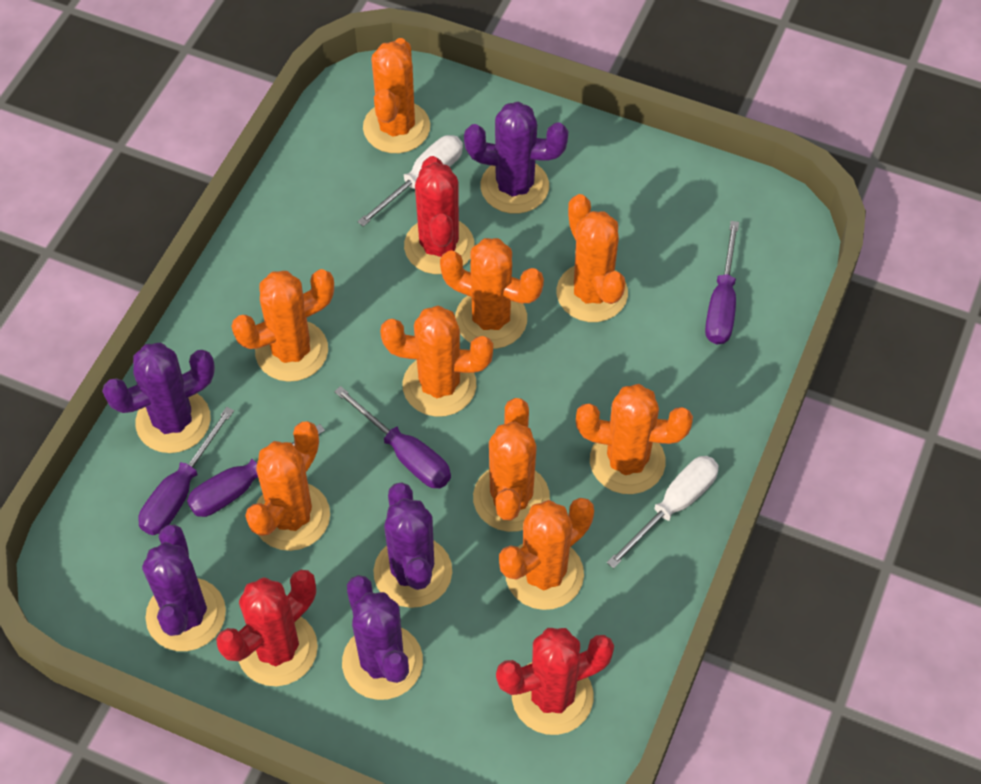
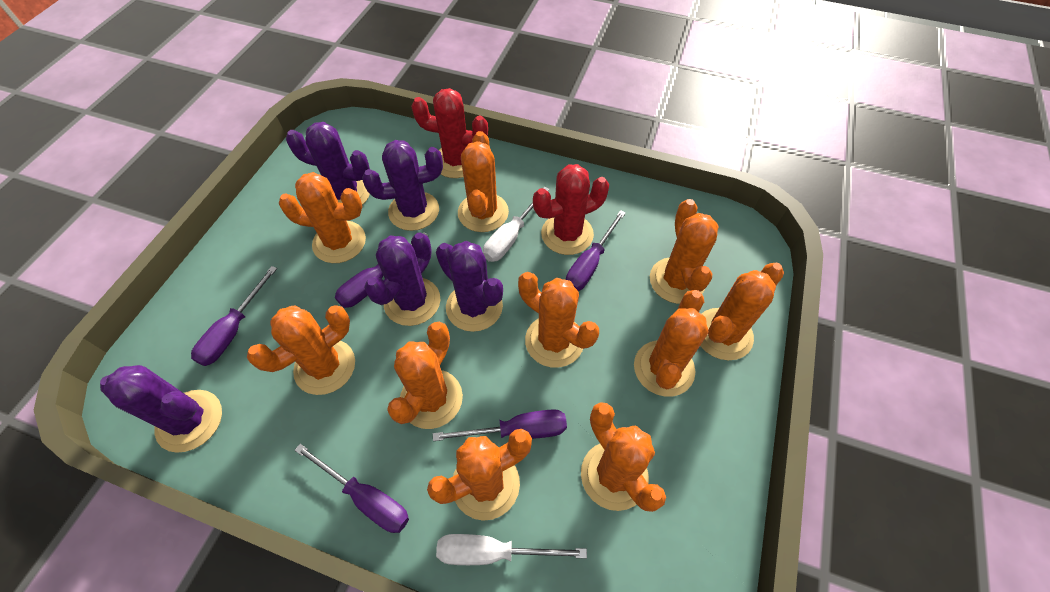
orange cactus: [231,269,334,382] [245,421,330,551] [363,38,430,153] [380,306,493,417] [440,238,544,349] [473,398,550,532] [499,498,594,610] [557,194,628,322] [576,384,693,494] = 9 -> [247,305,355,395] [279,172,366,263] [387,322,463,429] [427,429,532,521] [458,131,509,232] [518,272,599,368] [581,402,666,512] [634,290,708,397] [650,199,719,304] [700,263,784,360] = 10
purple screwdriver: [138,407,234,535] [187,424,325,517] [334,386,451,488] [705,221,739,344] = 4 -> [191,266,277,366] [295,444,409,533] [335,232,429,308] [433,409,567,441] [566,210,626,291] = 5
red cactus: [216,570,318,686] [404,156,474,274] [496,628,614,735] = 3 -> [411,88,488,178] [533,164,609,255] = 2

